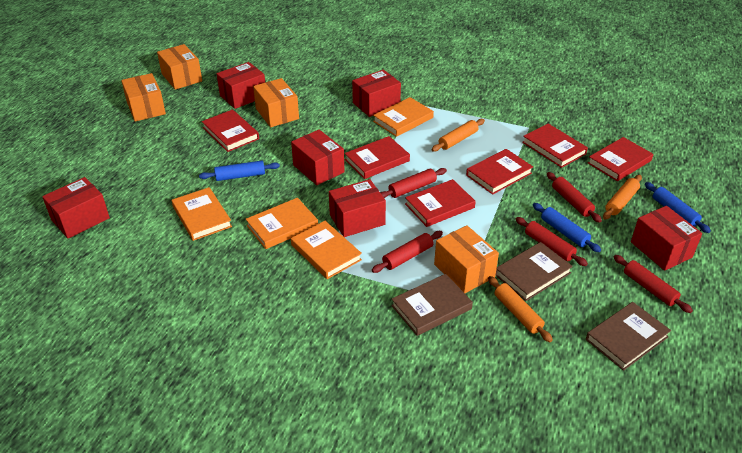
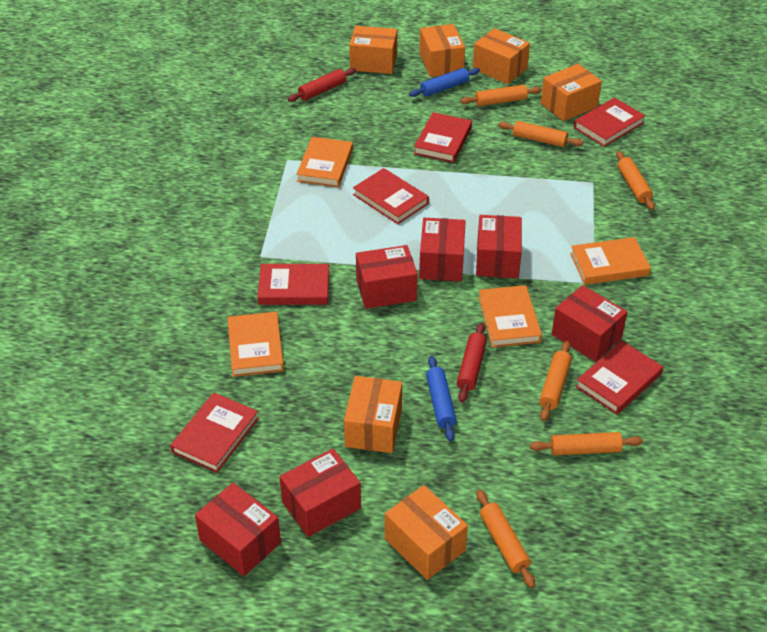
blue rolling pin: [199,161,280,181] [533,203,601,252] [645,182,711,233] = 3 -> [409,68,480,97] [426,356,457,442] = 2
brown book: [391,274,473,336] [495,242,573,301] [586,302,671,371] = 3 -> none = 0
orange box: [121,73,166,121] [157,44,202,90] [253,78,299,127] [434,225,499,293] = 4 -> [344,376,402,453] [349,26,397,74] [385,485,468,580] [419,24,465,77] [473,28,530,84] [541,64,602,121] = 6
orange rolling pin: [432,119,485,152] [488,276,553,342] [603,175,642,220] = 3 -> [461,85,542,106] [476,490,535,588] [498,121,583,147] [530,432,643,455] [539,341,572,421] [616,151,655,210] = 6
red rolling pin: [372,231,443,273] [380,168,447,198] [515,217,588,266] [547,172,602,223] [614,255,693,313] = 5 -> [288,68,356,102] [457,323,487,402] = 2

